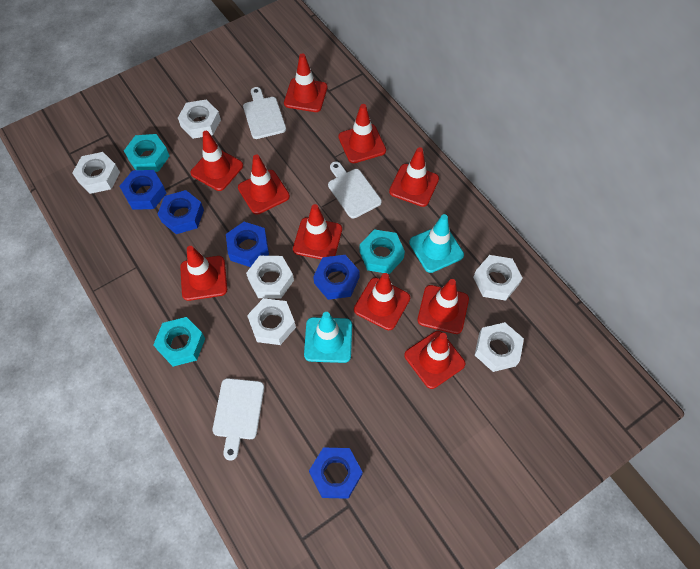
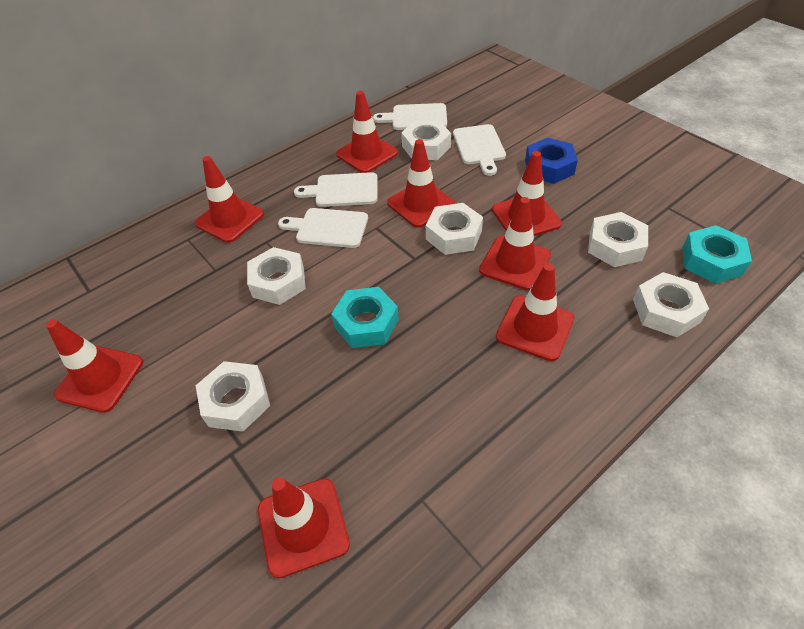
blue nut: [119,170,166,210] [158,190,204,234] [226,222,269,267] [309,448,363,499] [313,255,360,300] = 5 -> [525,138,578,184] = 1
red traffic cone: [180,246,227,301] [191,131,243,191] [238,155,290,215] [284,53,327,112] [293,204,342,259] [338,104,386,163] [354,273,410,330] [389,147,439,207] [404,331,465,389] [417,279,469,334] = 10 -> [46,319,143,413] [195,156,264,243] [258,478,350,579] [336,91,398,173] [387,139,455,228] [479,197,551,290] [492,151,562,236] [496,263,574,361] = 8
turquoise nut: [124,134,169,172] [153,317,205,367] [359,229,405,274] = 3 -> [331,287,399,348] [682,225,752,284] = 2
turquoise traffic cone: [304,312,352,363] [409,214,464,273] = 2 -> none = 0
white cutting board: [213,378,264,461] [243,87,286,139] [328,161,382,218] = 3 -> [278,208,368,248] [294,172,378,207] [373,103,447,130] [453,124,506,176] = 4

